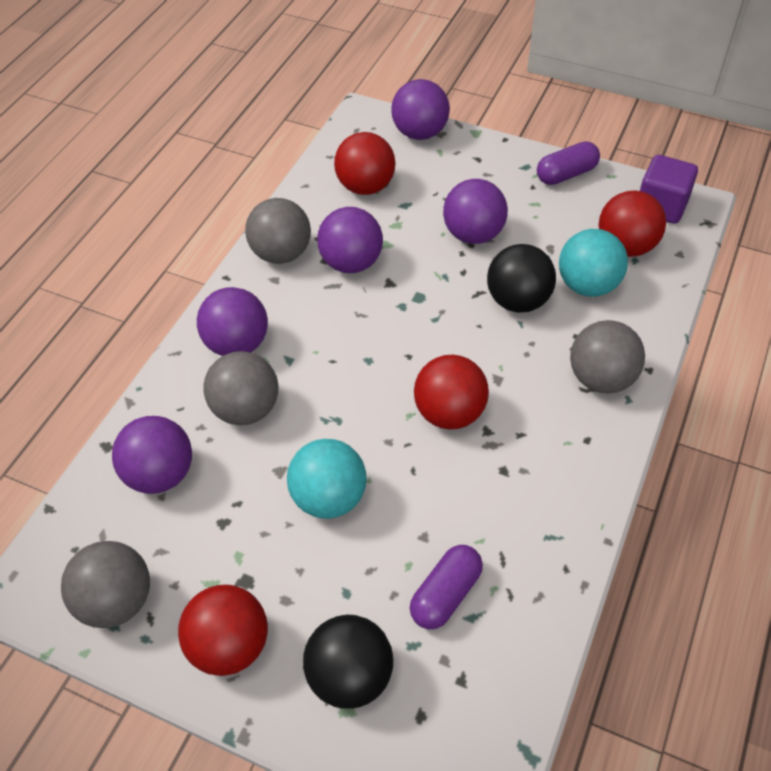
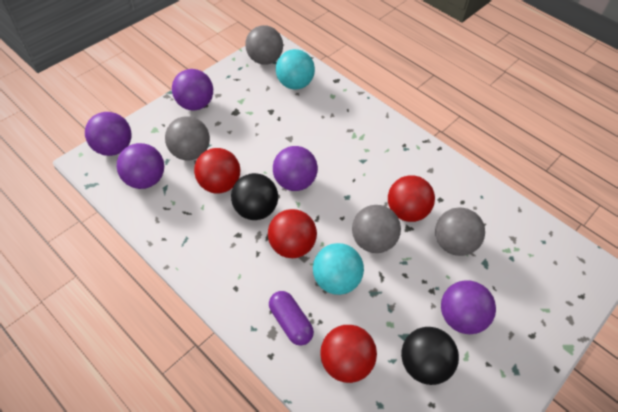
purple capsule: [410,545,483,629] [537,141,600,185] = 2 -> [269,291,314,346] = 1
purple cube: [640,155,698,224] = 1 -> none = 0

